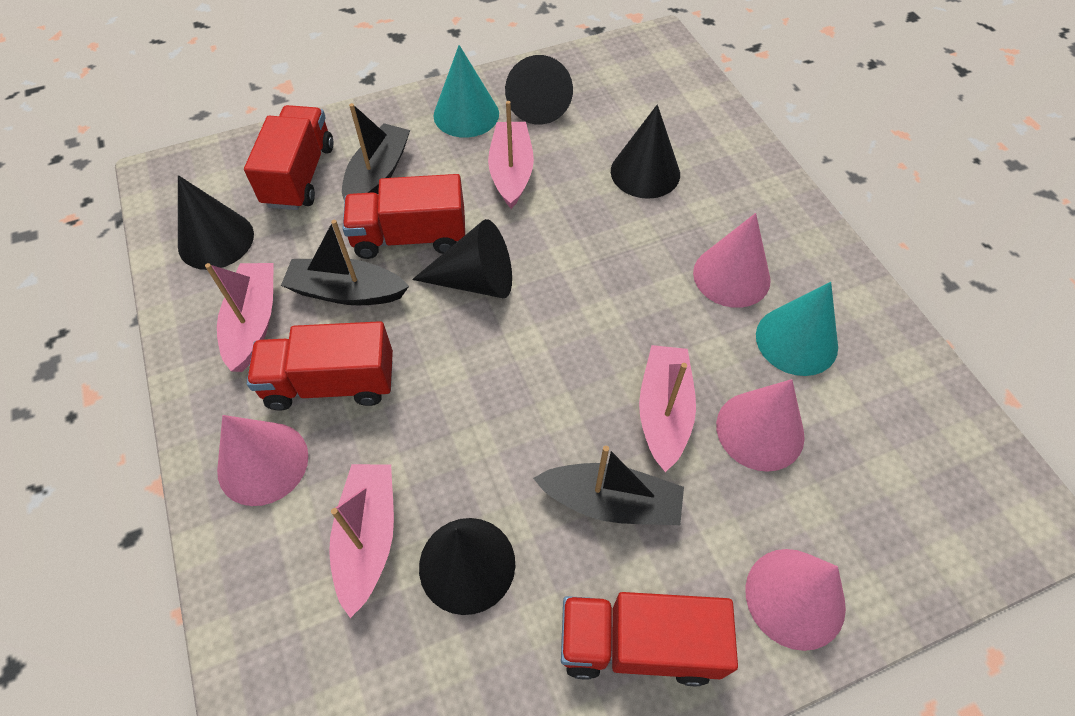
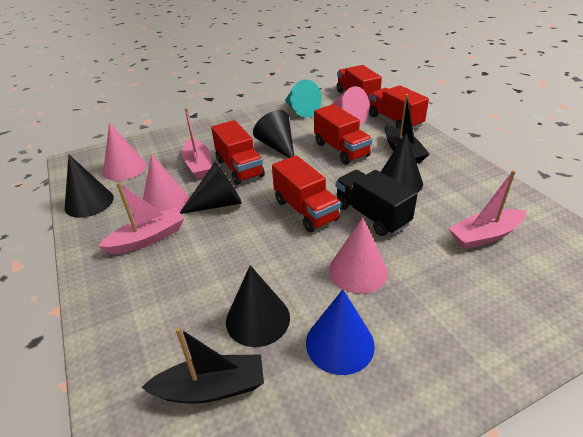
black boat: [281,220,409,305] [342,103,410,201] [533,446,684,525] = 3 -> [141,327,264,403] [385,94,430,163] = 2
black truck: none = 0 -> [336,170,418,236] = 1
blue cone: none = 0 -> [306,289,375,375] = 1
pink boat: [205,263,274,372] [329,464,394,618] [488,101,534,209] [639,345,696,472] = 4 -> [98,182,185,254] [182,108,212,179] [449,170,526,249] = 3
red truck: [244,105,333,210] [247,321,393,410] [342,174,465,259] [561,592,738,686] = 4 -> [211,120,265,185] [272,155,341,232] [314,104,372,165] [337,65,382,104] [369,85,429,129] = 5
turquoise cone: [434,45,499,138] [756,282,838,376] = 2 -> [285,79,322,118] = 1

